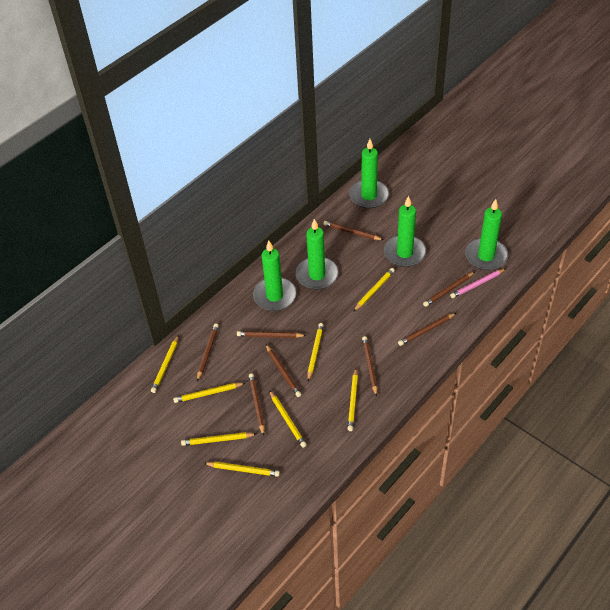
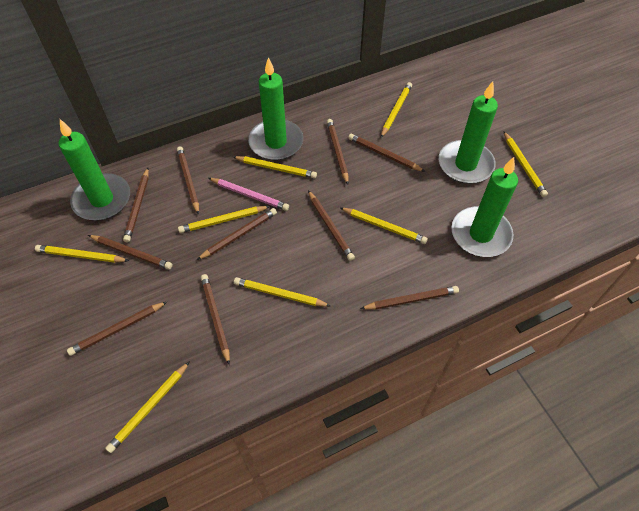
brown pencil: [197,324,219,381] [237,331,307,338] [249,373,265,436] [266,345,301,397] [323,221,383,240] [362,336,377,397] [398,313,456,346] [423,272,474,307] = 8 -> [67,302,167,356] [88,235,172,270] [123,168,149,243] [177,146,199,215] [197,208,277,260] [201,274,230,365] [308,190,355,261] [327,119,349,185] [348,134,425,172] [360,286,459,310] = 10
green candle: [253,241,296,311] [296,219,338,290] [349,139,389,208] [384,196,426,267] [465,199,508,270] = 5 -> [59,119,130,220] [248,57,303,160] [439,81,498,184] [451,157,518,257] = 4

